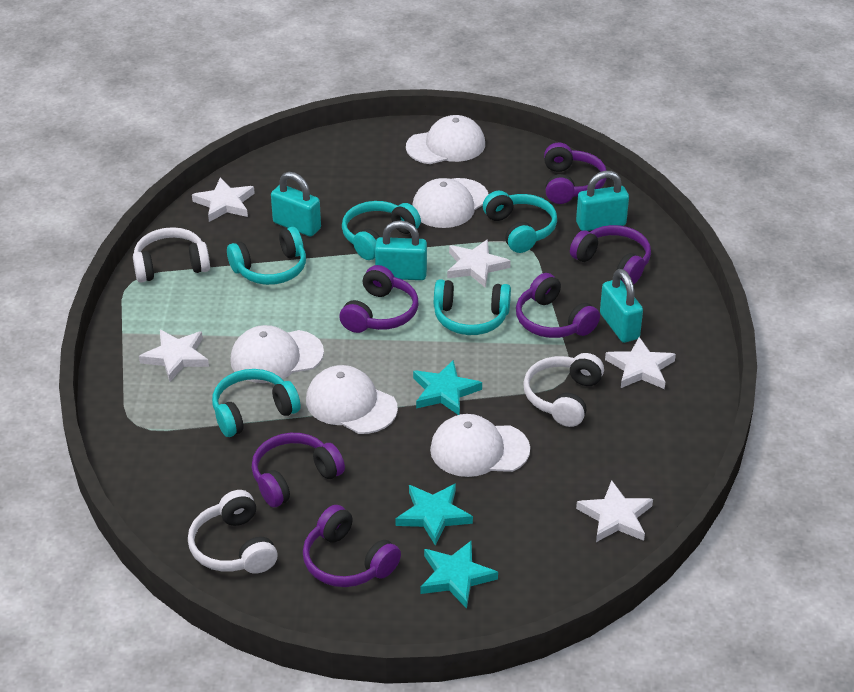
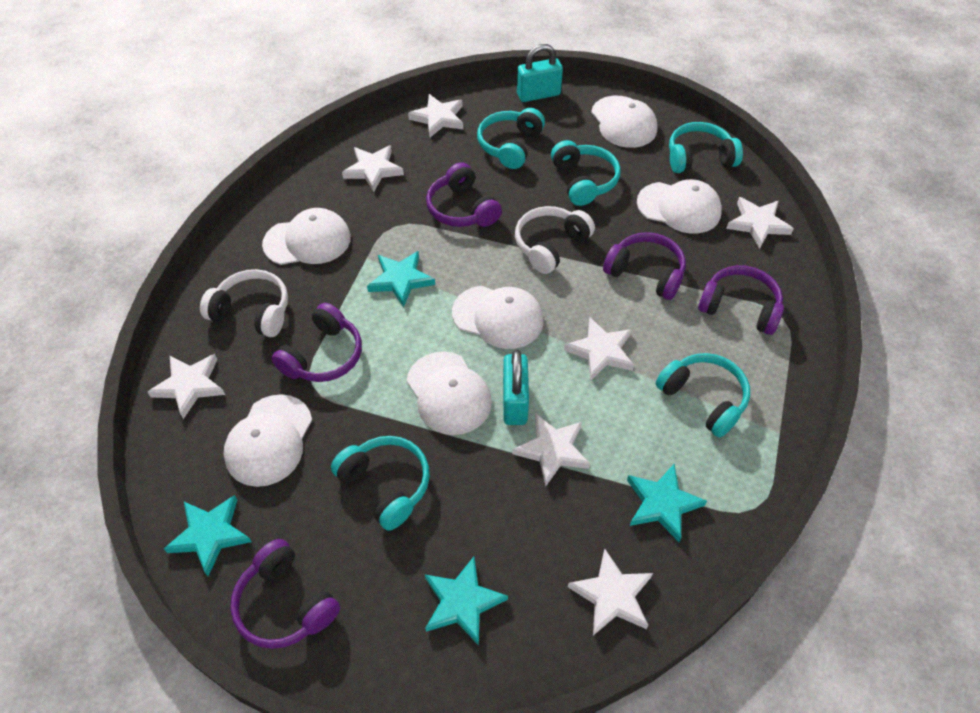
purple headphones: [252,433,345,507] [303,505,401,587] [339,265,418,333] [516,273,600,338] [544,143,607,204] [570,225,651,285] = 6 -> [230,539,340,649] [272,303,362,382] [426,162,502,227] [603,232,686,300] [698,265,784,335] = 5
turquoise padlock: [271,172,321,237] [375,220,427,280] [576,171,629,231] [600,269,643,343] = 4 -> [503,350,529,425] [517,44,563,102] = 2
turquoise star: [396,483,473,546] [413,360,482,415] [420,541,498,609] = 3 -> [164,495,252,576] [367,251,435,307] [425,557,508,646] [627,464,707,542] = 4
white cap: [230,325,324,383] [306,365,398,434] [406,115,485,164] [412,178,489,228] [430,414,530,477] = 5 -> [223,394,312,487] [262,208,351,265] [407,352,492,435] [452,286,544,349] [591,96,658,148] [637,179,722,234] = 6
white headphones: [133,227,210,282] [188,490,278,574] [523,353,604,427] = 3 -> [200,269,288,337] [515,206,595,274] = 2
white star: [139,330,209,382] [192,178,255,222] [447,239,511,288] [576,480,653,542] [605,337,676,389] = 5 -> [148,354,225,419] [342,145,404,192] [408,94,464,137] [512,414,590,486] [564,318,634,380] [568,549,653,635] [726,197,794,248] = 7

